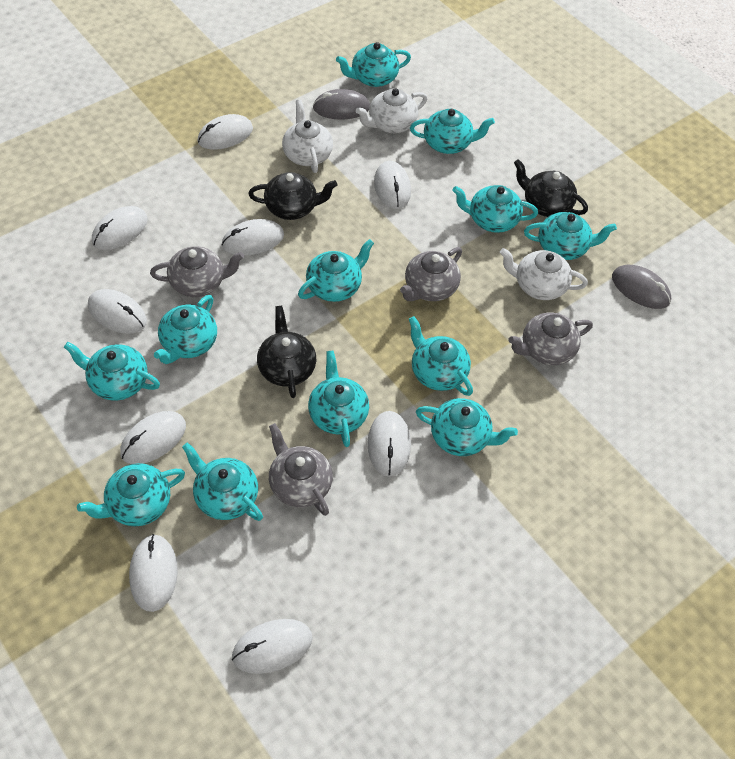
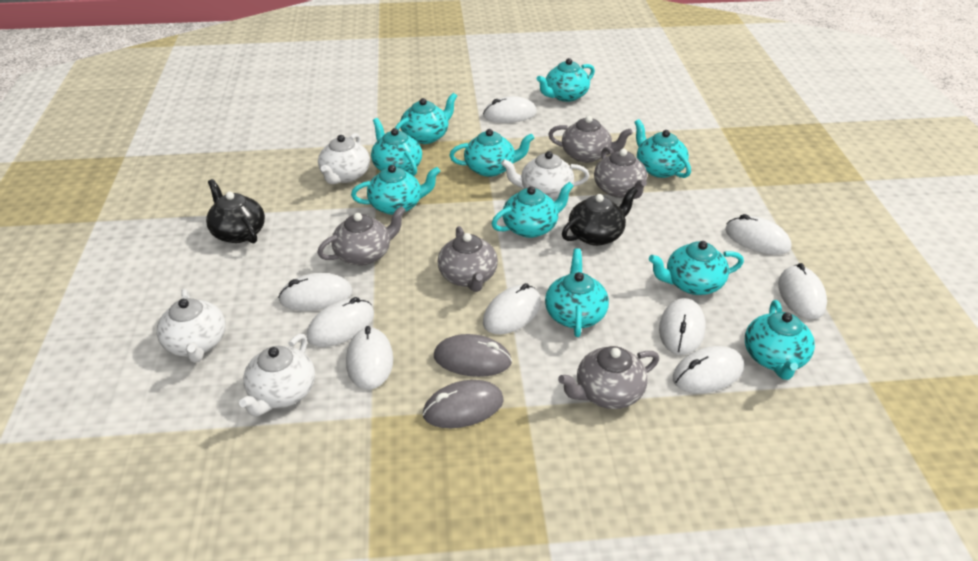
black teapot: [248,172,337,220] [257,306,317,398] [514,159,588,217] = 3 -> [206,179,265,243] [562,187,638,246] = 2
grey teapot: [150,246,244,297] [269,423,333,516] [400,247,462,301] [508,312,593,365] = 4 -> [317,206,406,266] [438,226,498,292] [548,116,633,163] [558,346,659,409] [594,147,647,199] = 5
turquoise teapot: [64,342,160,400] [77,463,185,526] [154,295,217,364] [182,442,263,521] [298,239,374,302] [308,350,369,447] [336,42,411,87] [409,316,473,396] [410,109,495,154] [416,398,518,456] [452,185,538,233] [524,212,617,260] = 12 -> [351,165,440,215] [371,118,422,176] [395,93,457,144] [449,129,534,177] [492,182,574,238] [537,58,595,102] [545,248,609,337] [634,119,691,178] [649,241,744,295] [745,300,815,380] = 10
white teapot: [282,100,333,173] [356,88,427,133] [500,248,588,300] = 3 -> [156,289,226,363] [239,334,315,417] [318,133,370,184] [501,151,589,200] = 4

